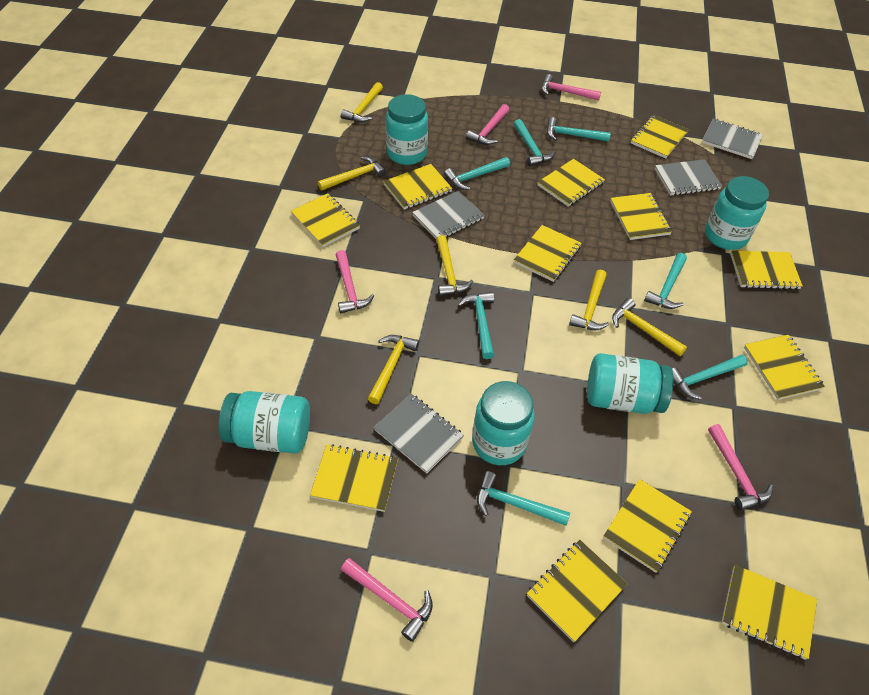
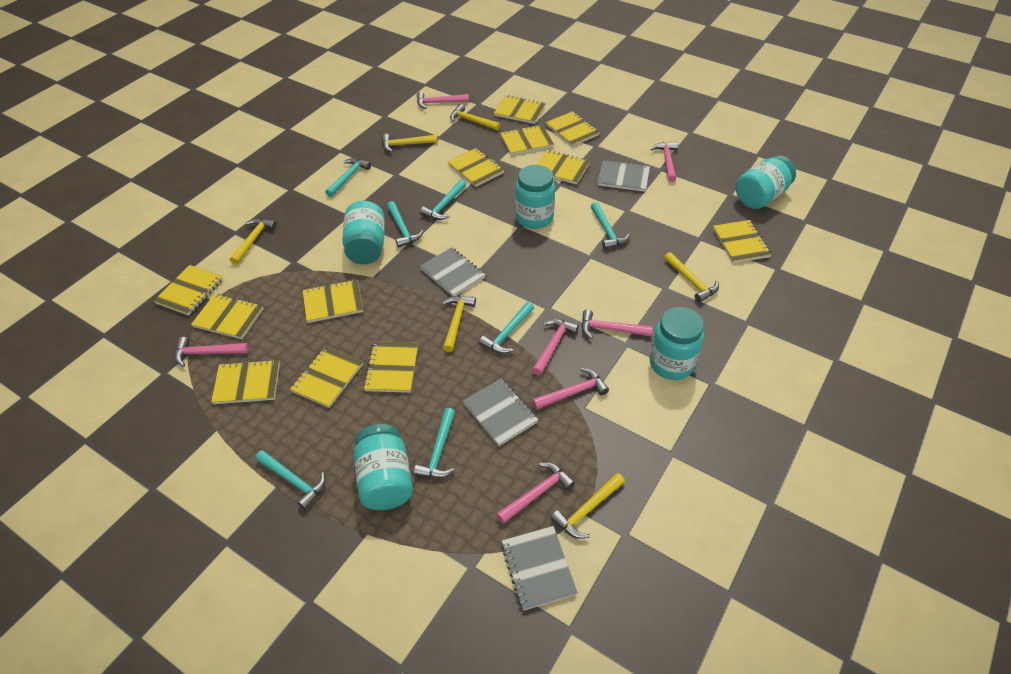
pink hammer: [336,250,374,314] [341,558,433,642] [466,104,510,145] [541,74,601,101] [708,424,773,510] = 5 -> [175,337,249,367] [417,92,469,109] [496,463,575,524] [532,319,579,375] [532,368,609,410] [582,309,653,339] [651,142,678,182] = 7

